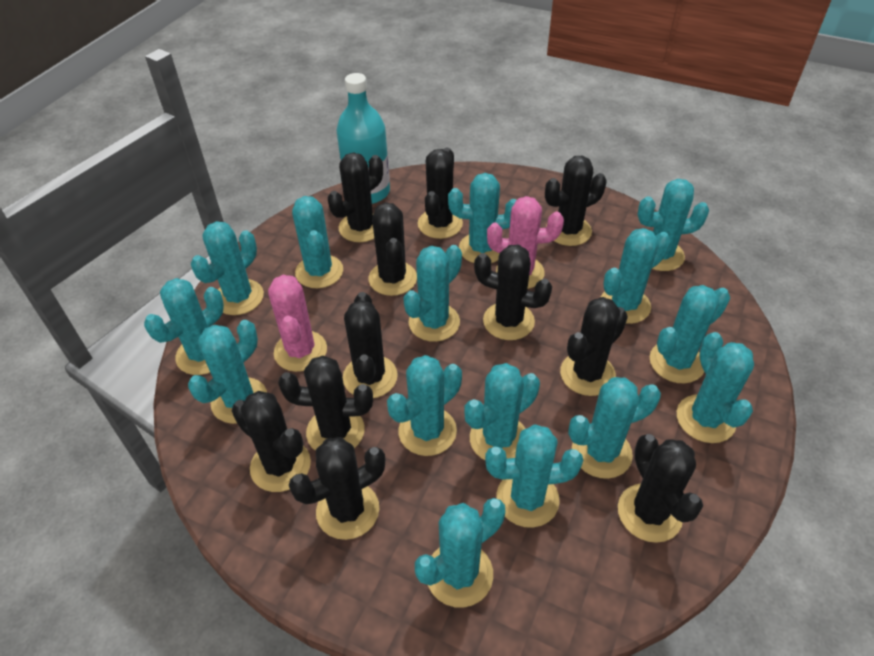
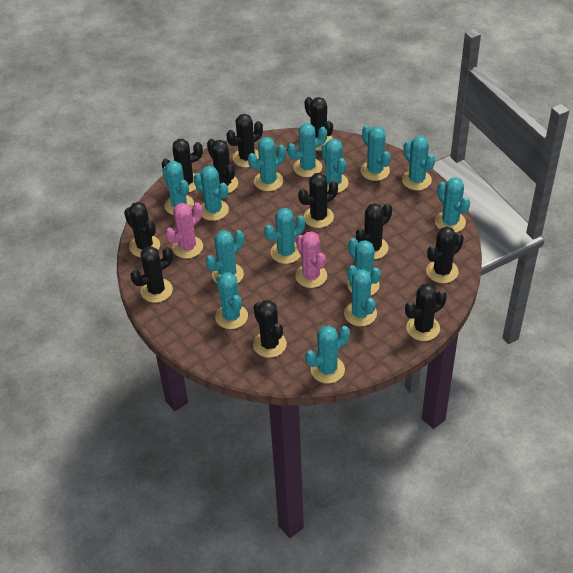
turquoise bottle: [337,73,390,204] = 1 -> none = 0
turquoise cactus: [144,278,224,375] [188,320,267,424] [191,221,264,315] [292,196,343,288] [387,355,462,456] [403,245,462,342] [415,498,505,608] [448,173,516,263] [465,363,540,460] [485,425,583,528] [568,377,661,479] [601,228,671,324] [637,179,709,271] [650,285,730,383] [677,332,754,443] = 15 -> [162,161,194,215] [194,166,229,221] [206,230,244,284] [215,272,248,329] [248,137,286,191] [264,208,305,264] [287,123,327,177] [305,325,350,384] [321,139,348,193] [344,265,377,326] [347,238,381,295] [361,125,391,181] [402,136,435,190] [435,177,470,233] = 14

